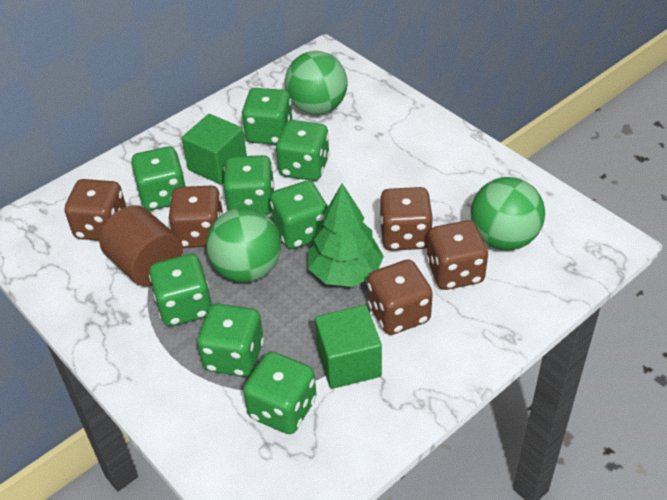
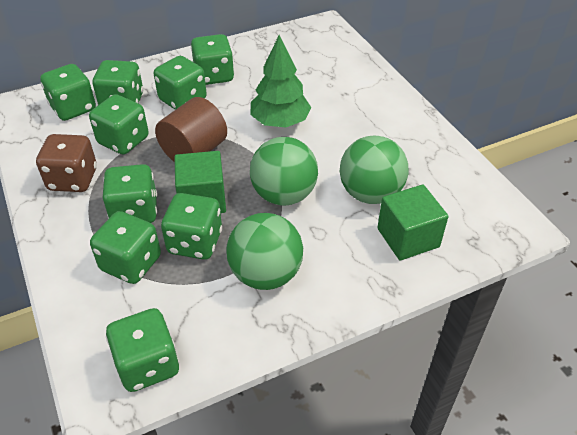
brown dice: [65,179,126,241] [169,186,224,248] [368,259,433,335] [380,187,433,251] [426,220,488,290] = 5 -> [36,134,97,192] = 1
green dice: [131,146,186,211] [149,254,212,326] [197,303,264,377] [223,155,275,215] [241,88,292,145] [243,352,316,434] [270,181,328,249] [276,120,330,181] = 8 -> [40,64,96,121] [89,94,149,155] [90,211,161,284] [93,60,143,105] [103,164,157,223] [106,308,179,392] [154,56,207,110] [161,193,222,260] [191,34,234,85] = 9

